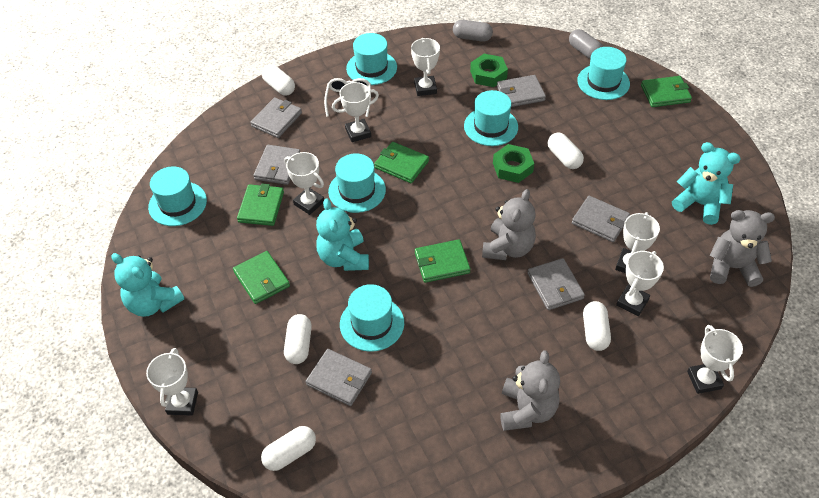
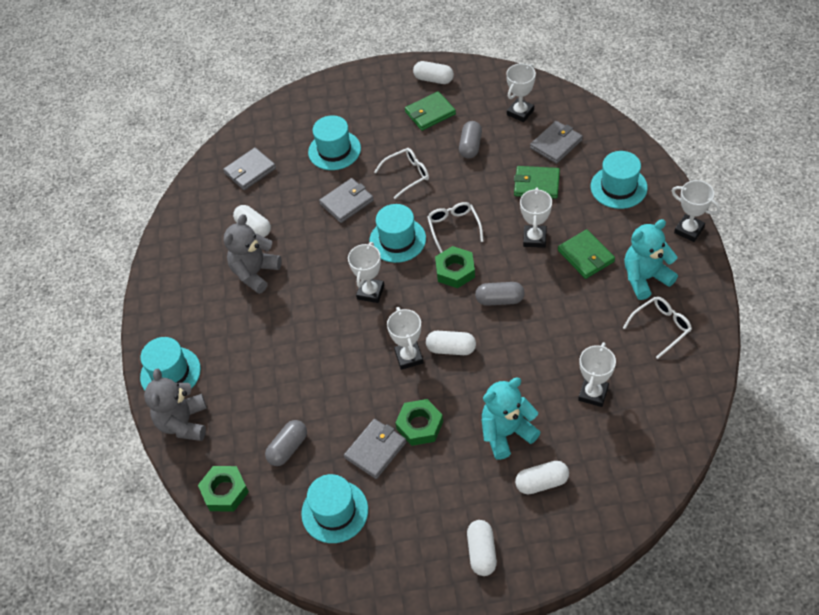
green nut: [470,54,508,87] [493,144,534,183] = 2 -> [198,466,249,512] [395,399,443,446] [435,246,475,288] = 3
green wallet: [233,251,290,304] [237,184,284,226] [374,142,429,183] [415,239,471,283] [641,76,692,107] = 5 -> [405,91,456,131] [514,166,560,199] [558,229,615,279] = 3
grey capsule: [453,20,493,42] [569,29,603,59] = 2 -> [265,420,307,466] [459,121,482,159] [475,282,525,306] = 3
grey teddy bear: [482,189,536,260] [500,350,560,431] [710,210,775,287] = 3 -> [144,369,207,441] [224,214,282,294] = 2
grey wallet: [250,97,302,138] [253,145,300,185] [306,349,372,406] [497,75,546,107] [527,258,585,310] [572,196,630,242] = 6 -> [223,147,276,190] [319,178,374,223] [344,419,407,479] [530,121,583,164] = 4
turquoise hat: [148,166,207,226] [328,153,386,213] [340,284,404,352] [346,33,397,85] [464,90,518,146] [577,47,630,100] = 6 -> [140,337,201,391] [301,474,368,543] [308,115,361,170] [369,204,426,263] [591,151,648,209] = 5
turquoise teddy bear: [111,253,184,317] [316,198,369,271] [672,142,741,225] = 3 -> [481,378,541,460] [624,219,678,300] = 2
white glasses: [324,78,371,117] = 1 -> [374,148,429,199] [427,202,484,253] [623,296,692,359] = 3
white trophy: [146,348,198,416] [284,152,324,215] [332,82,379,142] [411,38,440,96] [615,212,660,273] [616,251,664,316] [687,325,743,394] = 7 -> [348,242,384,303] [387,307,423,370] [506,63,536,122] [520,187,552,248] [578,342,616,407] [672,180,720,242] = 6

